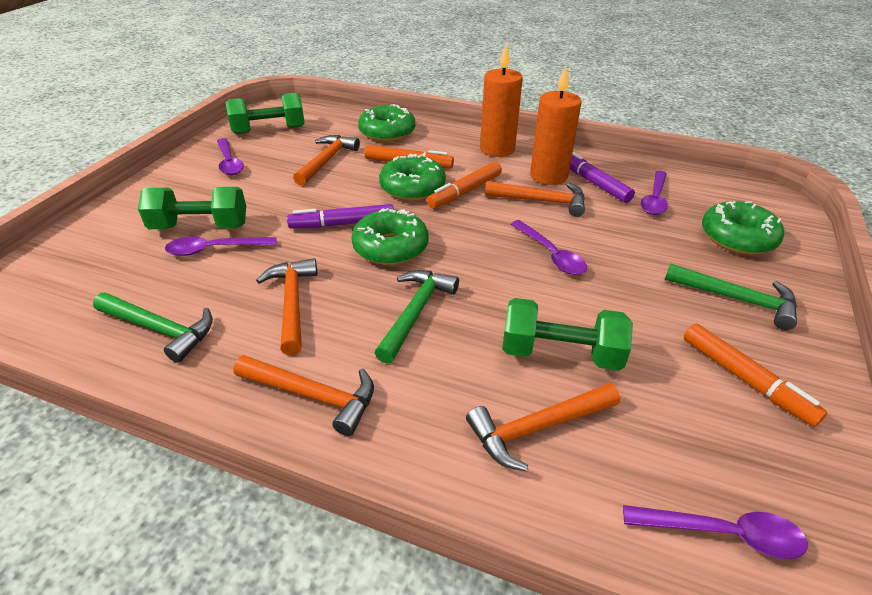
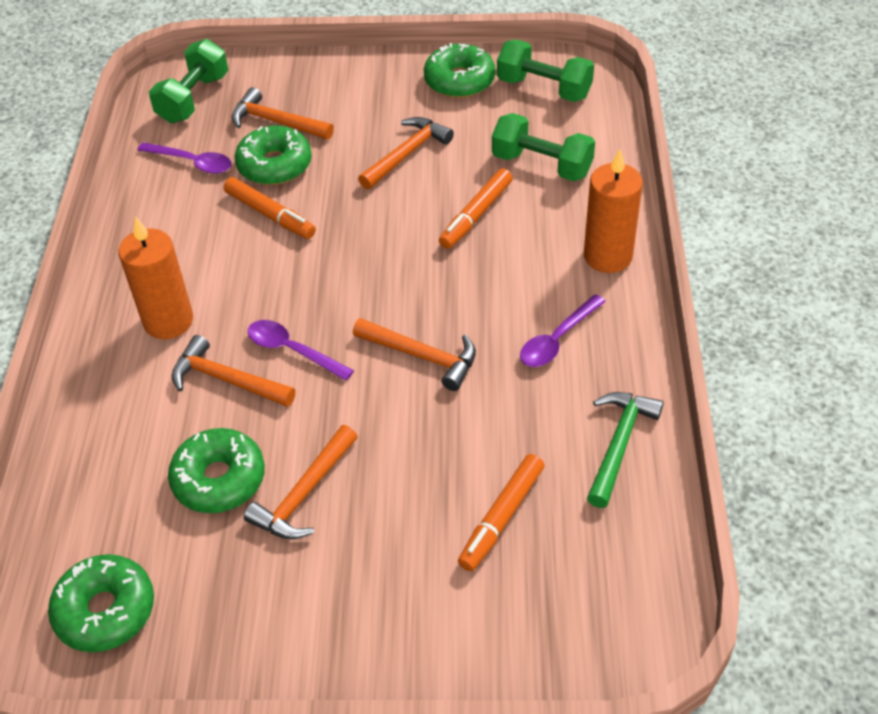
green hammer: [93,293,213,363] [375,270,459,364] [664,263,797,330] = 3 -> [587,392,664,508] = 1
purple marker: [287,204,394,228] [570,152,635,203] = 2 -> none = 0
purple spoon: [165,236,277,256] [217,138,244,175] [511,220,587,275] [623,505,808,559] [640,171,668,215] = 5 -> [137,142,232,174] [248,320,354,381] [520,294,606,367] = 3

